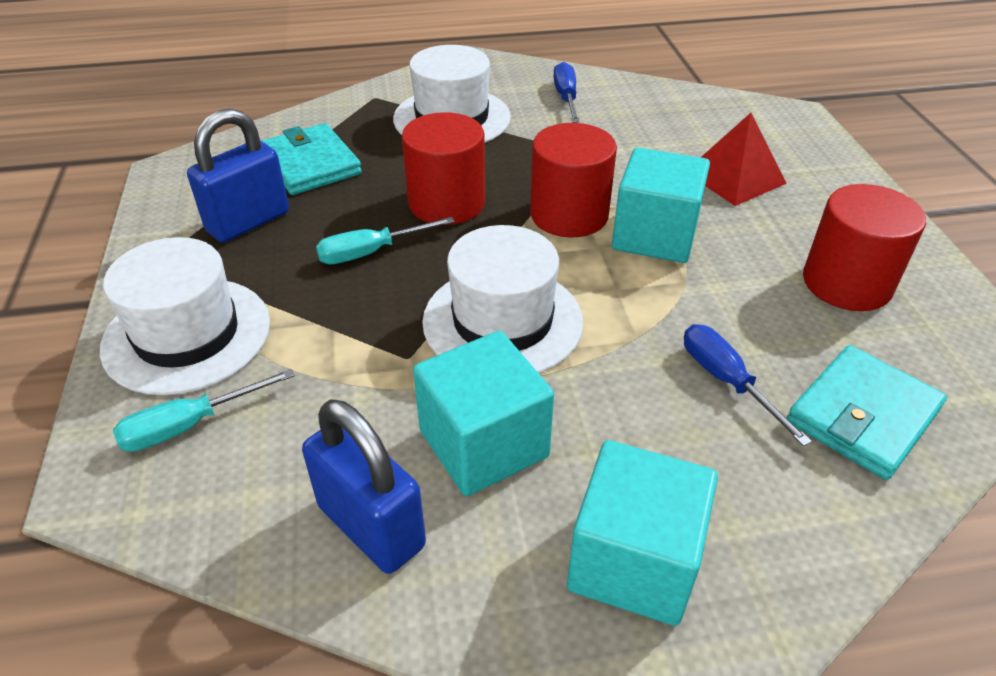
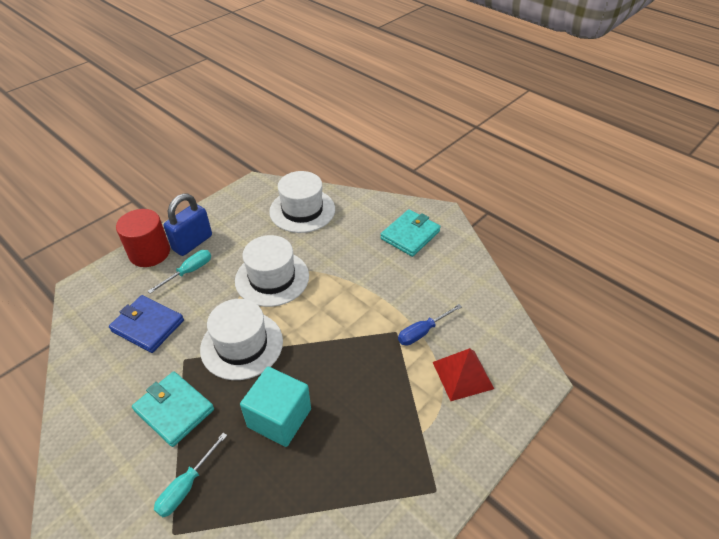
blue padlock: [187,108,289,243] [302,399,426,574] = 2 -> [164,194,212,256] = 1
blue screwdriver: [553,62,580,123] [684,324,812,446] = 2 -> [398,304,462,346] = 1
blue wallet: none = 0 -> [109,295,184,353] = 1
red cylinder: [402,112,485,225] [530,123,617,237] [803,184,926,311] = 3 -> [116,209,170,267] = 1
turquoise cube: [413,331,554,496] [567,440,718,626] [612,147,710,263] = 3 -> [240,367,311,447] = 1

